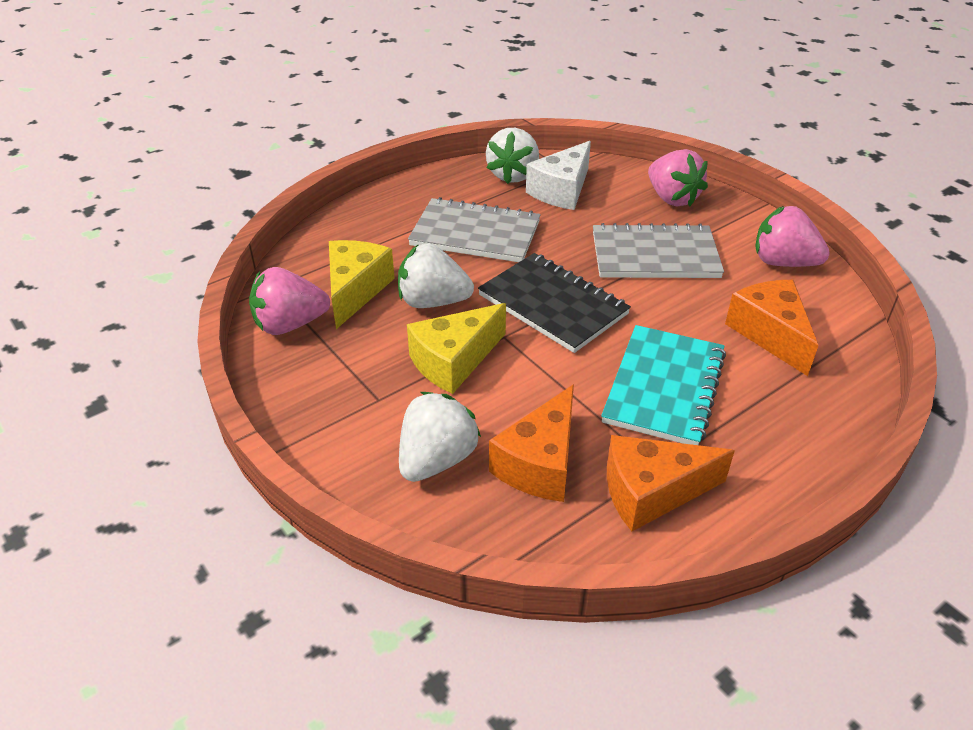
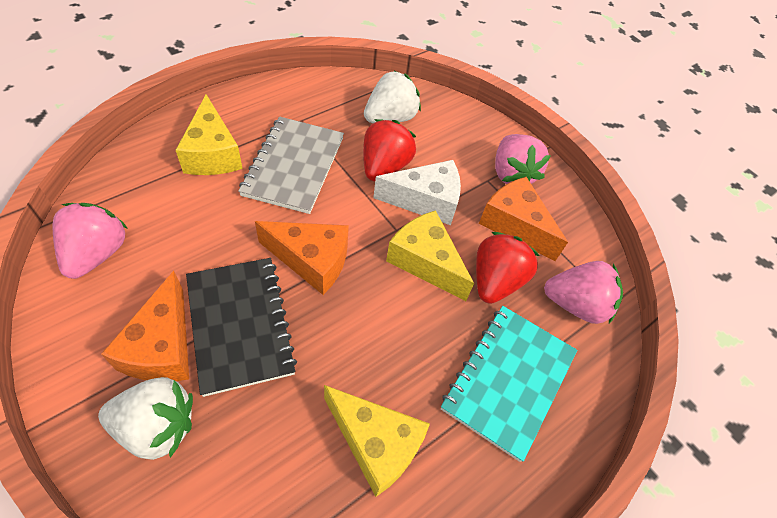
grey notebook: [408,197,541,262] [593,223,724,278] = 2 -> [238,117,344,214] = 1
red strawberry: none = 0 -> [363,119,416,182] [476,232,540,304] = 2
white strawberry: [398,244,474,308] [399,392,481,482] [486,128,539,184] = 3 -> [98,377,193,460] [364,70,421,123] = 2
yellow cheese: [329,240,395,329] [407,303,506,394] = 2 -> [176,94,243,175] [324,385,430,497] [386,210,474,301] = 3

